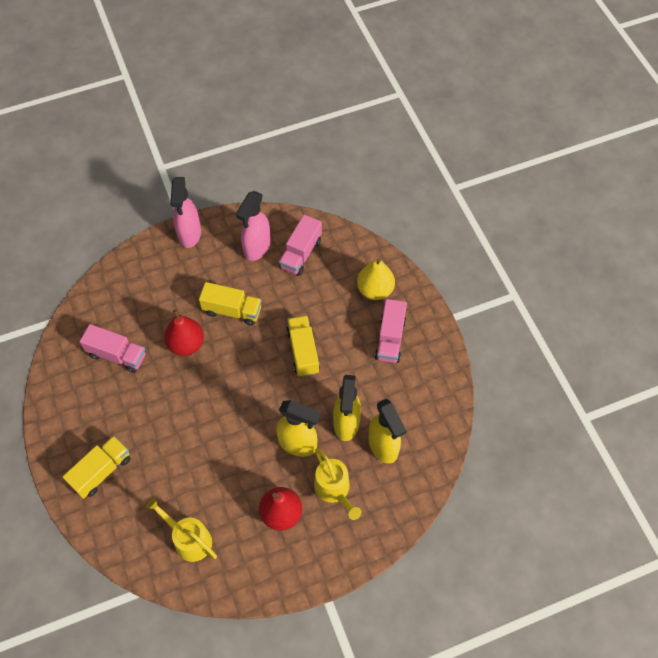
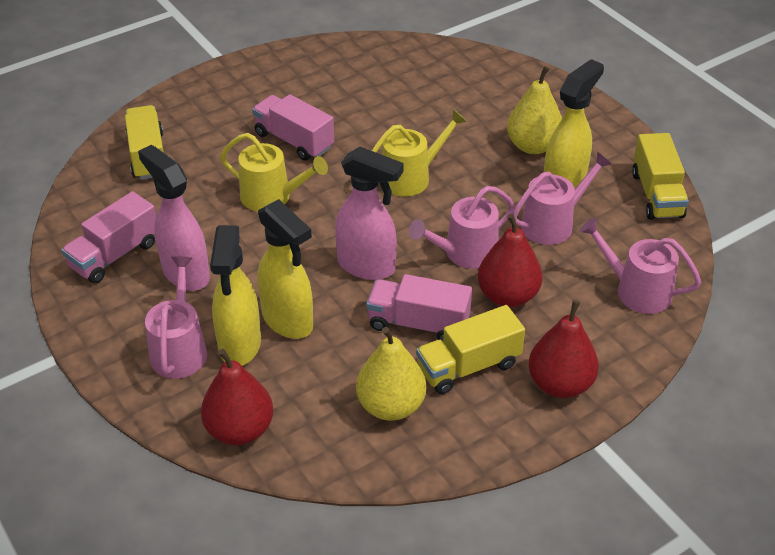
pink watering can: none = 0 -> [145,257,207,379] [409,186,515,269] [512,152,612,245] [580,218,701,314] = 4
red pear: [164,309,204,356] [259,487,302,531] = 2 -> [201,349,273,445] [478,214,543,307] [529,300,599,398] = 3
yellow pear: [357,258,395,300] = 1 -> [356,327,426,421] [507,66,562,154] = 2

